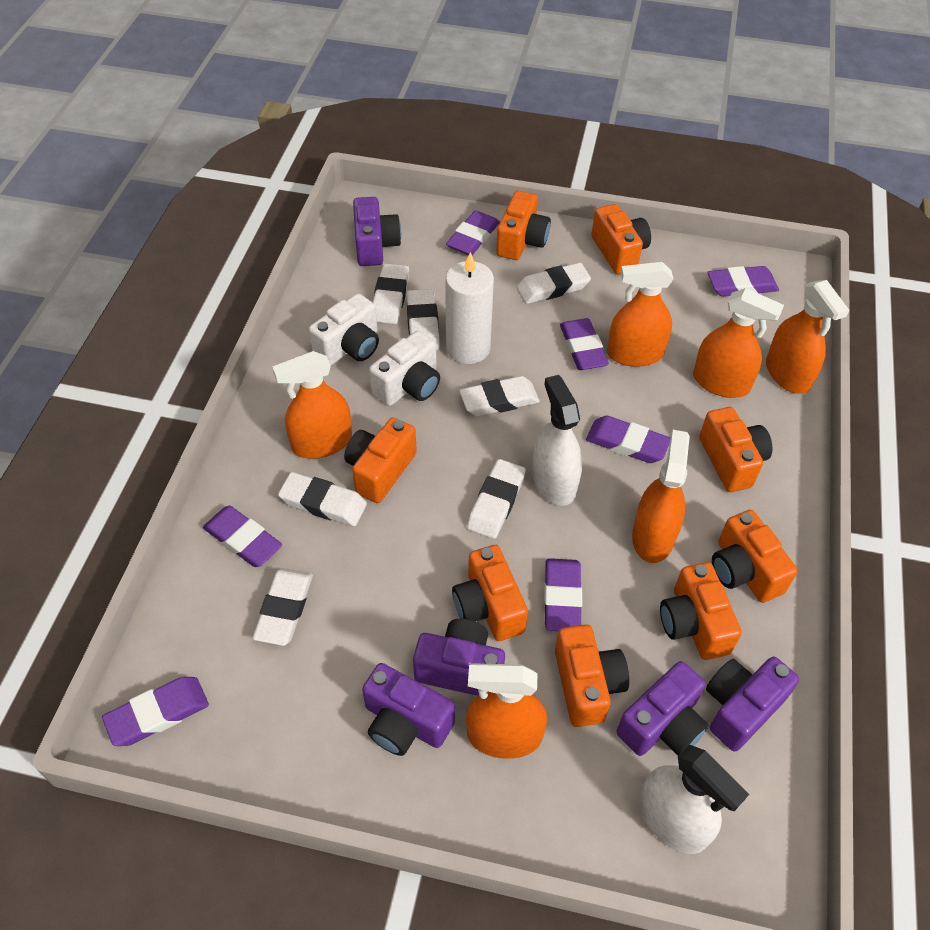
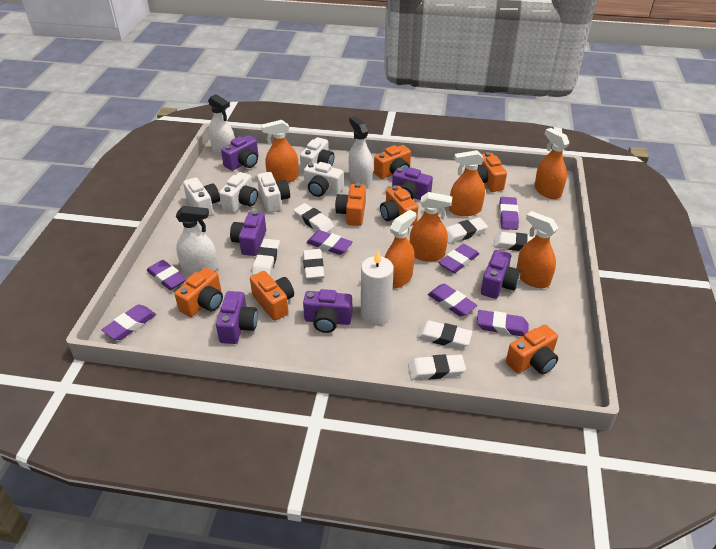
orange camera: [344,418,417,503] [452,545,528,641] [496,191,551,260] [555,625,629,727] [591,204,651,274] [660,562,742,660] [699,407,772,492] [712,510,798,603] = 8 -> [174,268,223,317] [250,271,294,321] [335,183,366,226] [374,145,411,179] [380,185,418,226] [477,152,507,192] [506,325,558,374] = 7
purple camera: [353,197,401,266] [362,663,455,756] [413,619,505,696] [617,661,709,756] [706,657,799,752] = 5 -> [216,291,258,344] [221,135,259,171] [230,210,266,256] [303,289,352,333] [392,167,433,200] [481,250,521,299] = 6
white camera: [309,293,379,365] [369,331,440,406] = 2 -> [183,177,220,216] [219,172,258,213] [257,172,290,213] [300,137,334,173] [304,162,344,197] = 5
white spray bottle: [532,375,582,506] [639,744,749,854] = 2 -> [176,206,218,275] [208,94,235,157] [348,116,373,186] = 3

